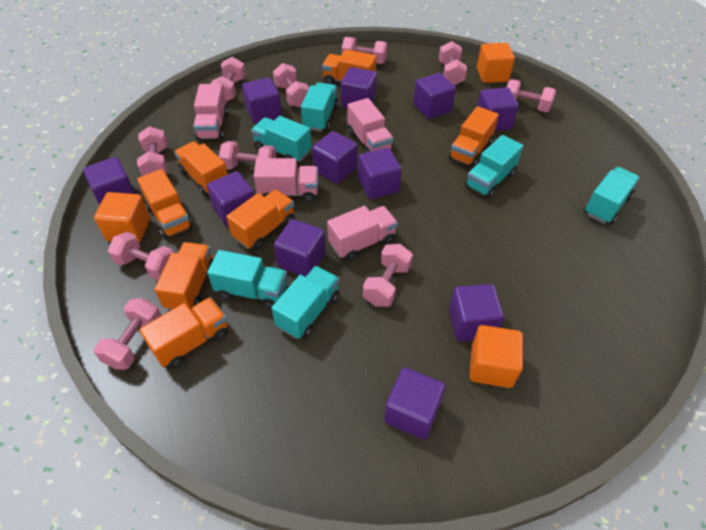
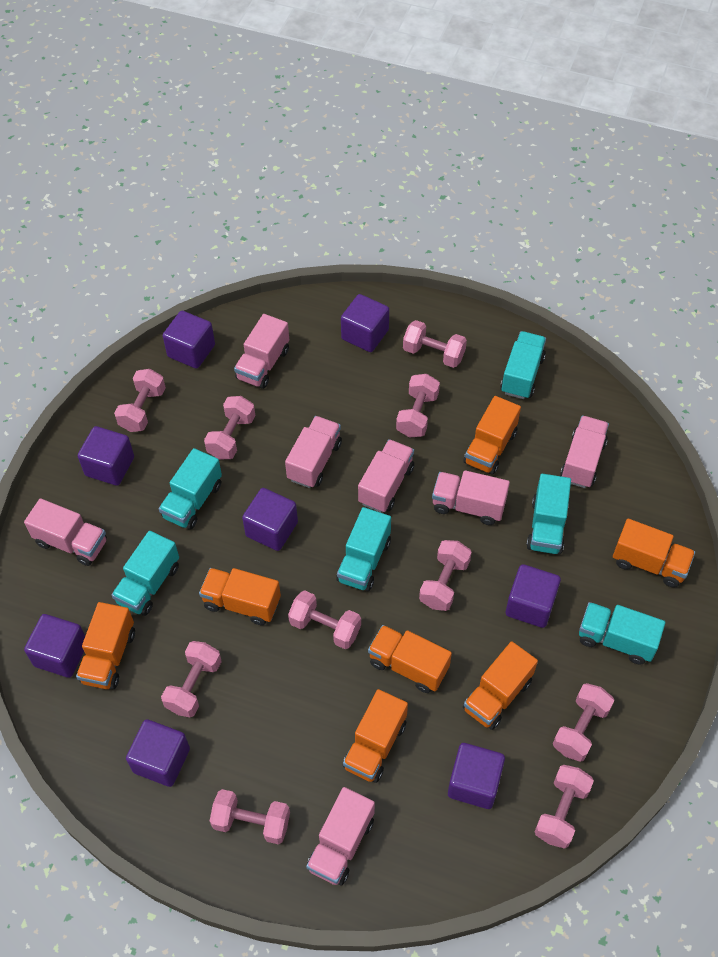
orange cube: [94,192,150,243] [469,325,523,388] [477,43,515,83] = 3 -> none = 0
pink truck: [193,84,228,140] [254,158,318,202] [327,206,398,261] [347,98,393,153] = 4 -> [24,498,107,566] [234,314,289,389] [285,416,342,488] [306,787,375,885] [358,439,414,513] [432,470,510,525] [560,416,609,488] = 7
purple cube: [83,157,135,205] [207,171,254,227] [242,78,282,124] [274,219,326,277] [312,131,358,184] [341,67,377,108] [358,148,402,199] [384,367,445,440] [413,73,456,119] [449,284,504,341] [477,87,519,131] = 11 -> [24,614,85,678] [78,426,134,486] [126,719,190,787] [163,311,215,369] [242,488,298,551] [341,294,389,352] [448,743,505,809] [506,564,561,628] = 8

